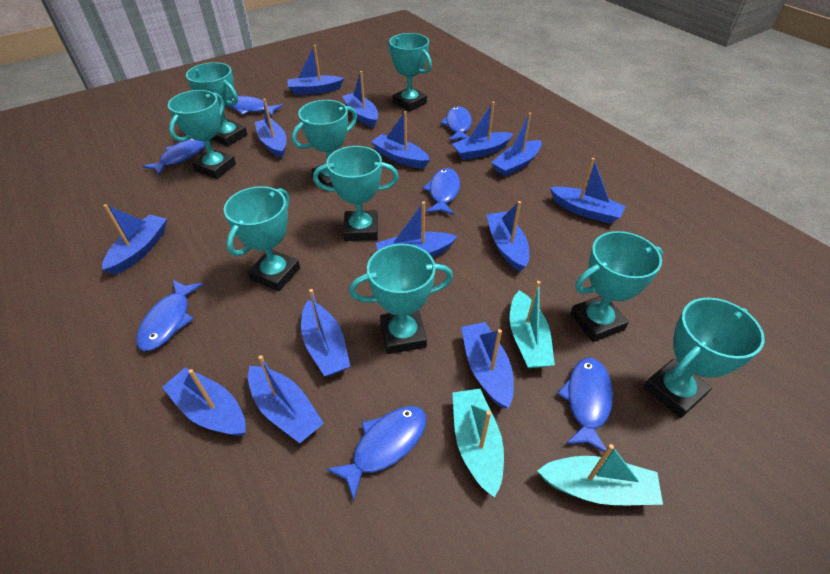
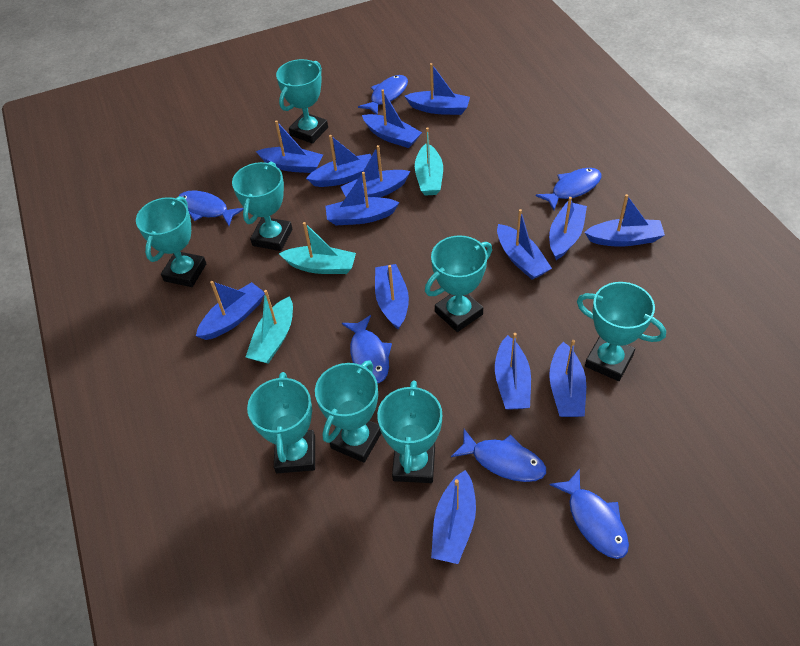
blue fish: [136,280,204,351] [143,139,205,176] [229,96,283,116] [326,406,426,500] [422,168,460,215] [440,106,472,141] [557,358,613,452] = 7 -> [179,190,244,226] [342,315,392,383] [358,75,408,115] [451,429,546,482] [536,168,601,210] [550,468,629,559] = 6
turquoise trophy: [168,90,236,179] [186,62,248,147] [224,186,300,291] [291,100,357,187] [313,146,399,241] [349,244,453,354] [388,33,432,111] [570,231,663,342] [643,298,765,418] = 9 -> [136,196,206,287] [232,162,292,251] [247,372,315,473] [276,59,328,144] [315,360,381,463] [377,381,442,483] [425,235,492,332] [577,282,666,381] = 8

